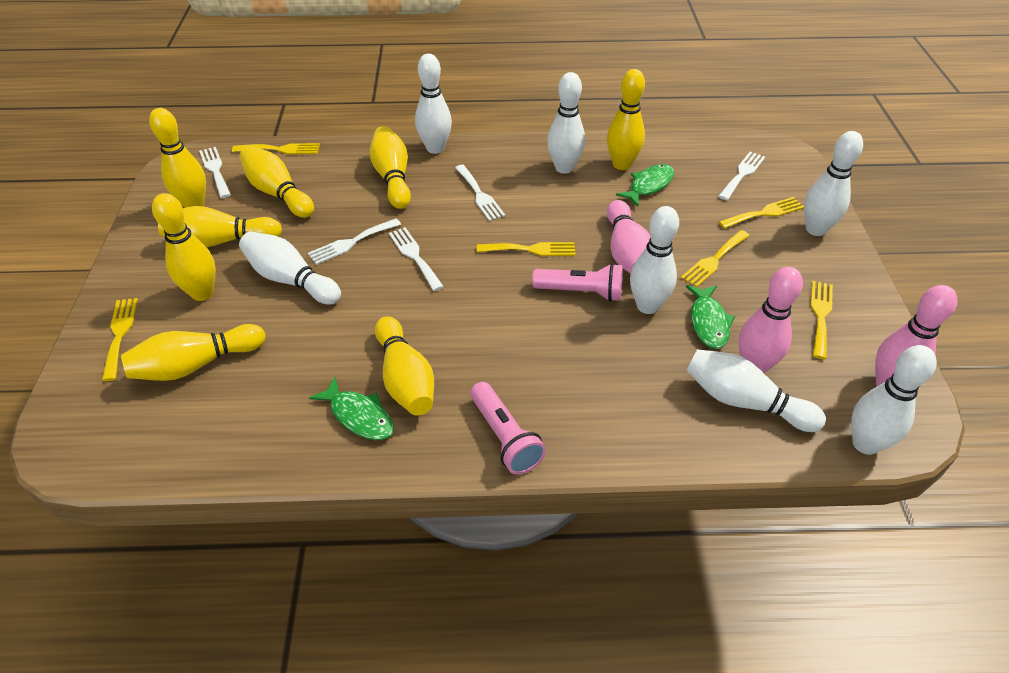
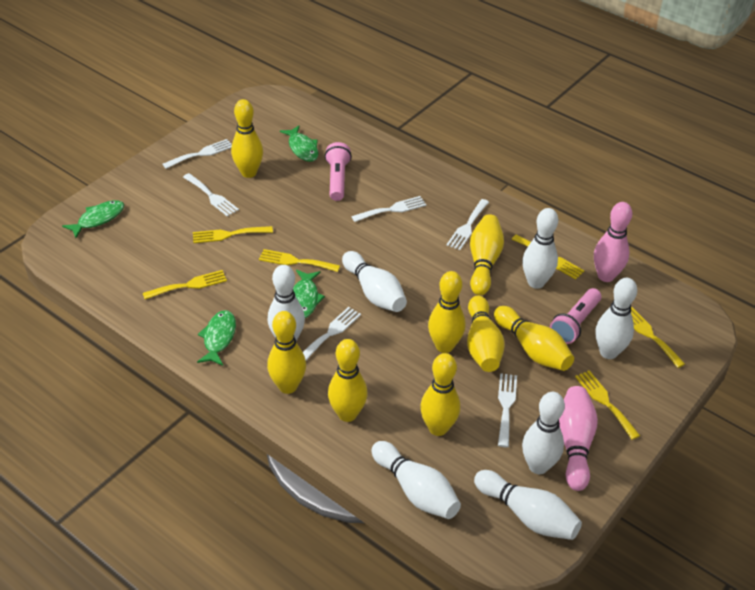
green fish: [309,376,394,440] [616,164,674,207] [686,285,735,349] = 3 -> [62,200,124,238] [197,310,236,366] [280,125,319,162] [293,270,325,318] = 4
pink bowling pin: [607,200,651,274] [739,267,803,373] [875,285,957,386] = 3 -> [559,386,598,491] [594,202,632,282] = 2
white fork: [199,147,231,198] [308,218,401,265] [389,227,444,291] [455,165,505,221] [718,151,765,200] = 5 -> [163,139,232,169] [183,173,239,217] [303,307,361,360] [351,196,426,222] [447,199,489,250] [498,373,517,447] = 6

